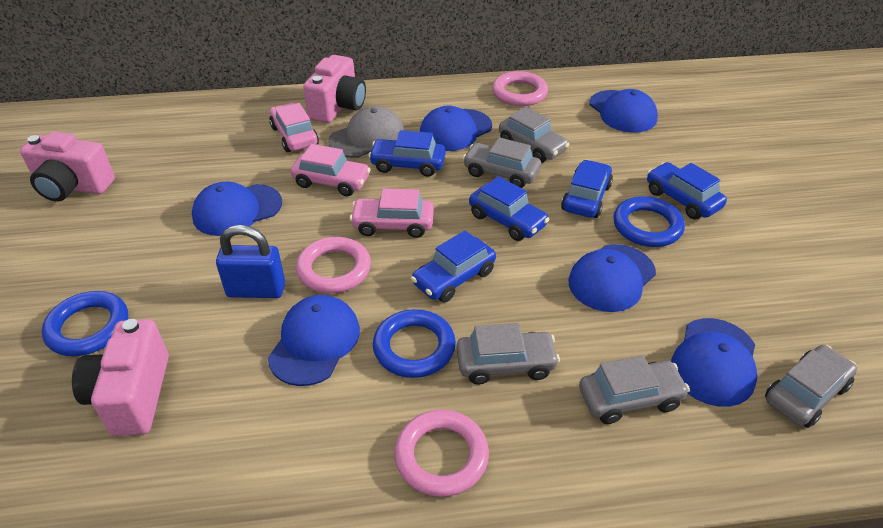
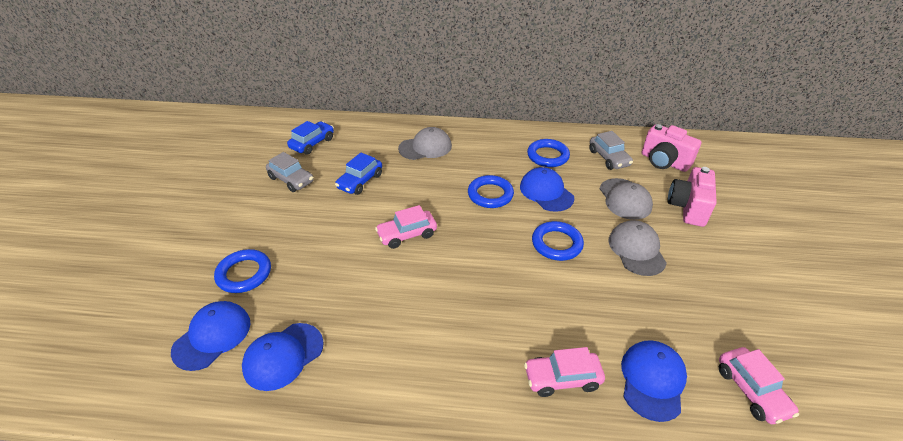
blue cap: [192,182,282,236] [268,295,360,386] [420,106,492,151] [568,244,656,312] [589,89,658,133] [671,318,757,407] = 6 -> [171,301,251,371] [242,323,324,391] [520,167,574,212] [621,340,687,422] = 4
blue car: [368,130,446,177] [411,230,496,302] [469,176,550,241] [561,160,613,218] [647,162,727,219] = 5 -> [287,121,334,155] [335,153,382,195] = 2
blue padlock: [216,225,285,298] = 1 -> none = 0
blue ring: [42,291,128,356] [373,309,456,378] [613,196,685,247] = 3 -> [214,249,271,293] [468,175,514,208] [527,139,570,167] [532,221,584,261] = 4
grey cap: [328,106,404,158] = 1 -> [398,127,452,160] [600,178,653,220] [608,220,667,276] = 3
grey car: [457,323,560,384] [463,137,541,188] [499,107,570,163] [579,356,690,424] [765,345,857,428] = 5 -> [266,152,314,192] [589,131,633,170] = 2
pink camera: [20,132,115,202] [72,319,169,436] [303,55,366,123] = 3 -> [642,124,701,172] [668,167,717,227] = 2
pink ring: [296,237,371,293] [394,410,489,497] [492,71,548,106] = 3 -> none = 0

